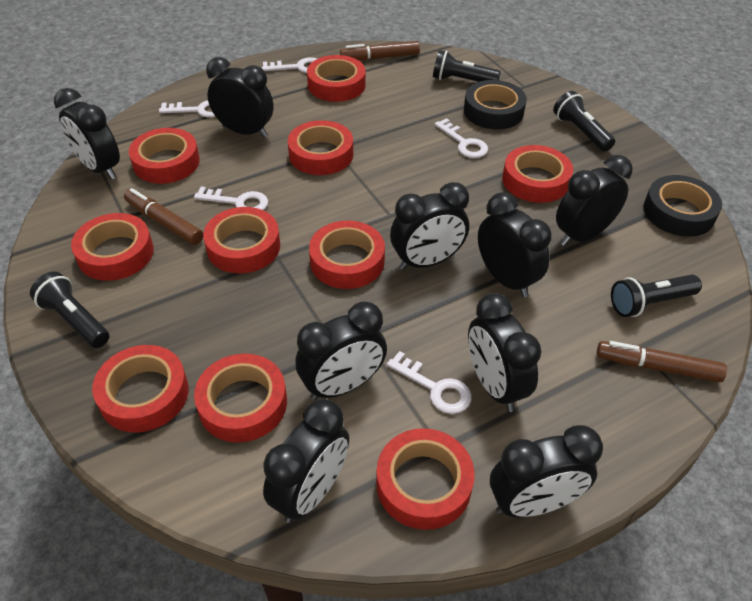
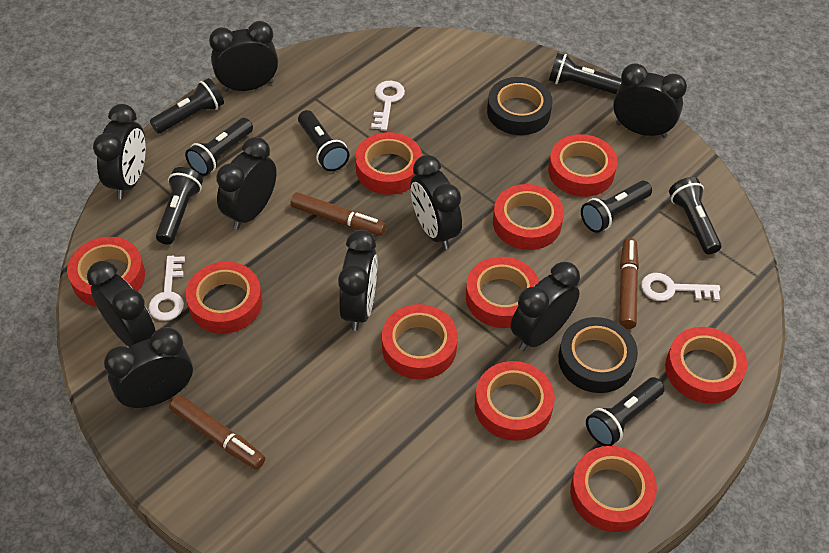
black flashlight: [30,272,110,348] [433,50,501,82] [553,91,615,151] [611,275,702,317] = 4 -> [150,78,224,134] [156,167,203,245] [185,118,253,176] [298,110,349,171] [549,53,622,94] [581,181,652,233] [586,377,665,446] [669,177,721,254] = 8
white key: [159,100,215,118] [194,186,268,210] [262,57,317,73] [387,351,471,414] [434,118,488,158] = 5 -> [149,256,185,321] [371,81,405,131] [641,273,720,301] = 3

